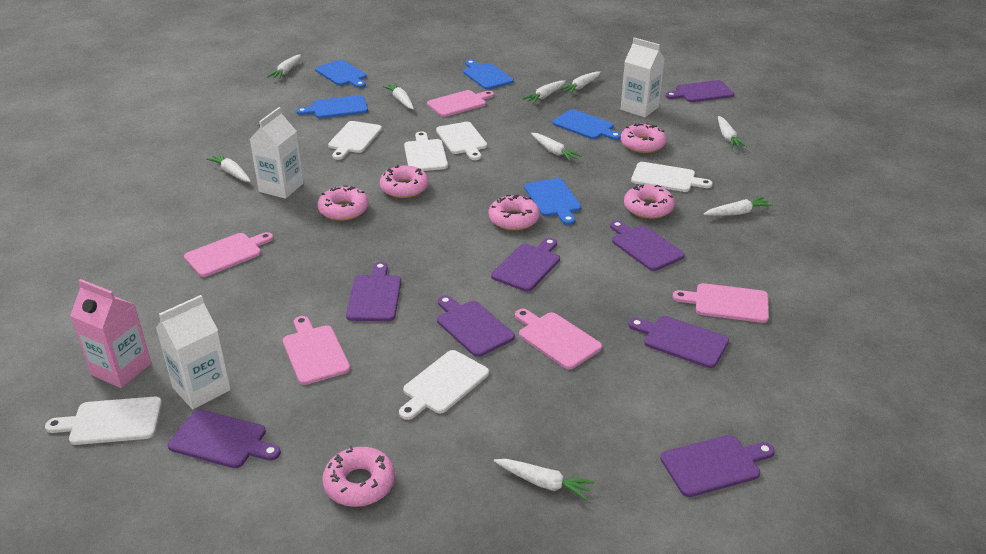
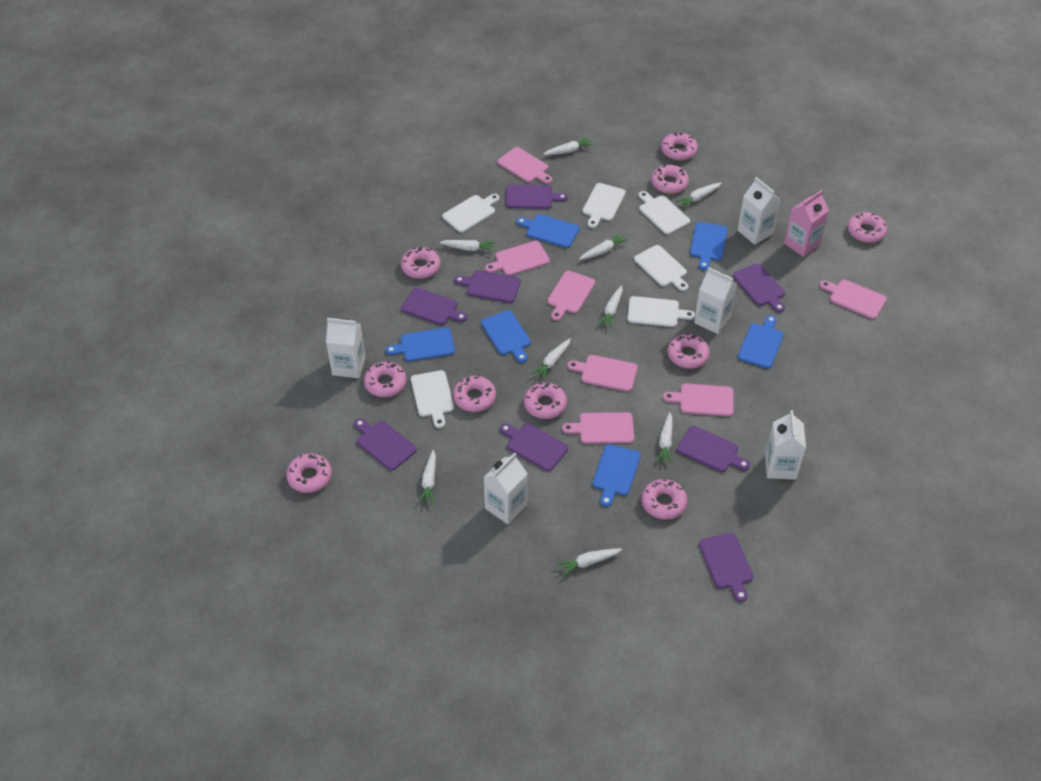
blue cutting board: [296,95,368,119] [315,60,367,88] [463,60,514,90] [524,178,581,225] [552,109,621,140] = 5 -> [386,327,455,362] [481,310,531,363] [516,214,580,248] [593,444,641,507] [690,222,728,270] [738,315,784,369] = 6
pink cutting board: [184,232,273,277] [283,316,350,385] [427,90,494,117] [515,309,602,369] [673,283,769,323] = 5 -> [485,241,550,276] [497,147,552,184] [547,271,595,321] [562,412,634,444] [567,355,638,392] [663,383,734,416] [820,279,887,319] = 7
pink donut: [318,185,369,221] [322,446,395,507] [380,165,429,198] [489,195,540,231] [621,123,666,153] [624,185,675,219] = 6 -> [286,453,332,493] [364,361,406,397] [401,247,440,279] [453,375,496,412] [524,382,567,419] [642,479,687,520] [651,164,689,194] [661,132,698,161] [667,334,710,369] [848,212,887,243] = 10
white carton: [156,295,231,410] [250,107,304,199] [621,38,664,117] = 3 -> [326,318,365,378] [484,453,528,524] [694,267,737,334] [738,177,781,245] [765,410,806,480] = 5

